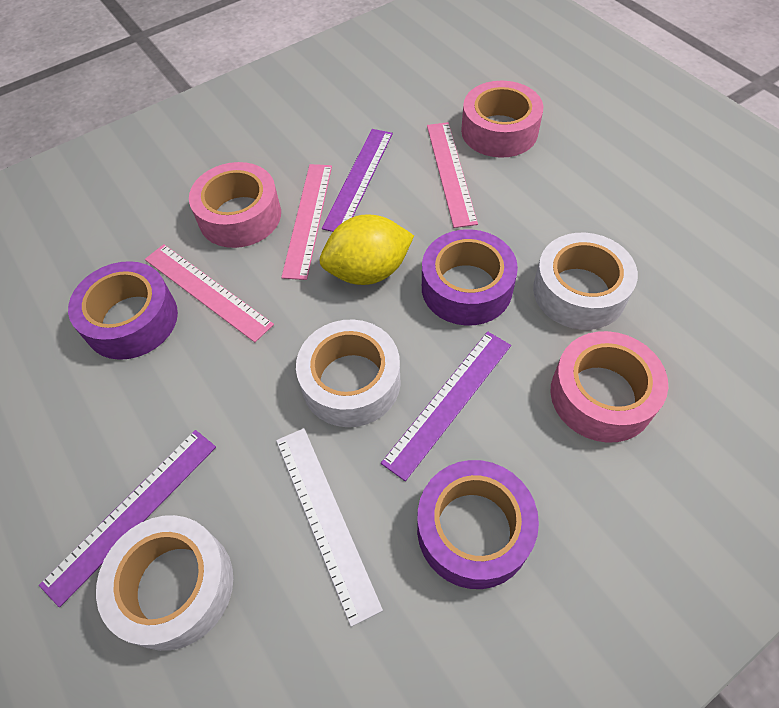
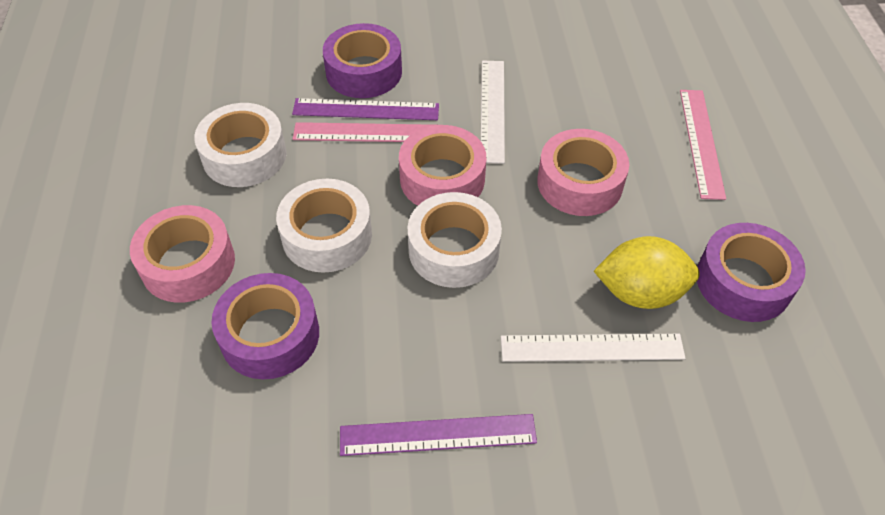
pink ruler: [145,244,274,342] [281,164,332,280] [427,122,478,228] = 3 -> [293,122,434,142] [680,90,726,200] = 2
purple ruler: [39,430,216,607] [322,129,393,232] [381,331,511,481] = 3 -> [292,98,439,120] [340,414,537,456] = 2
white ruler: [276,428,383,627] = 1 -> [481,61,505,164] [501,334,686,362] = 2

